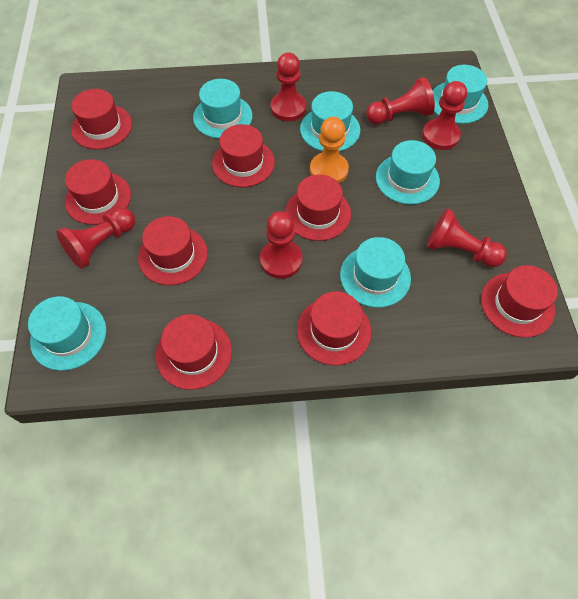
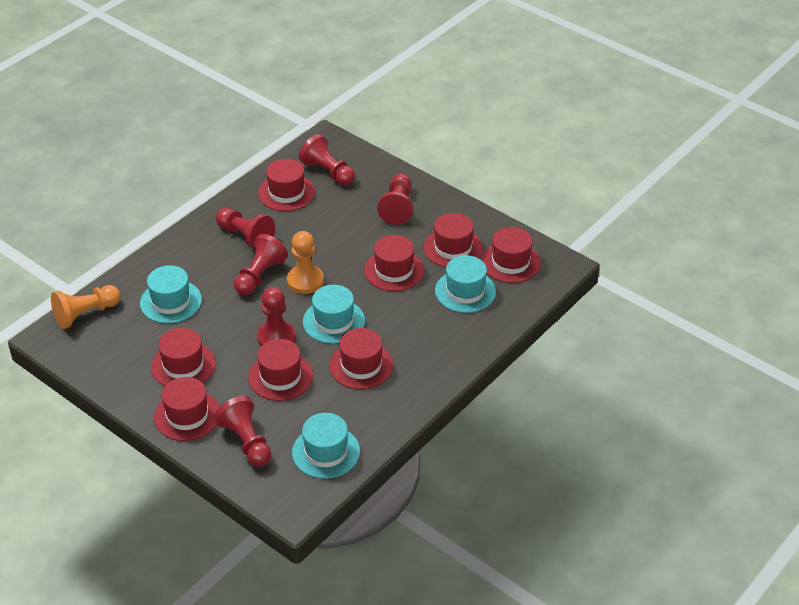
orange pawn: [310,117,349,183] = 1 -> [51,285,121,329] [287,231,324,294] = 2
turquoise hat: [28,296,107,371] [193,79,253,139] [300,91,360,151] [340,237,411,308] [376,140,440,205] [432,65,488,124] = 6 -> [140,265,202,323] [292,413,360,479] [303,285,365,344] [435,255,496,313] = 4

